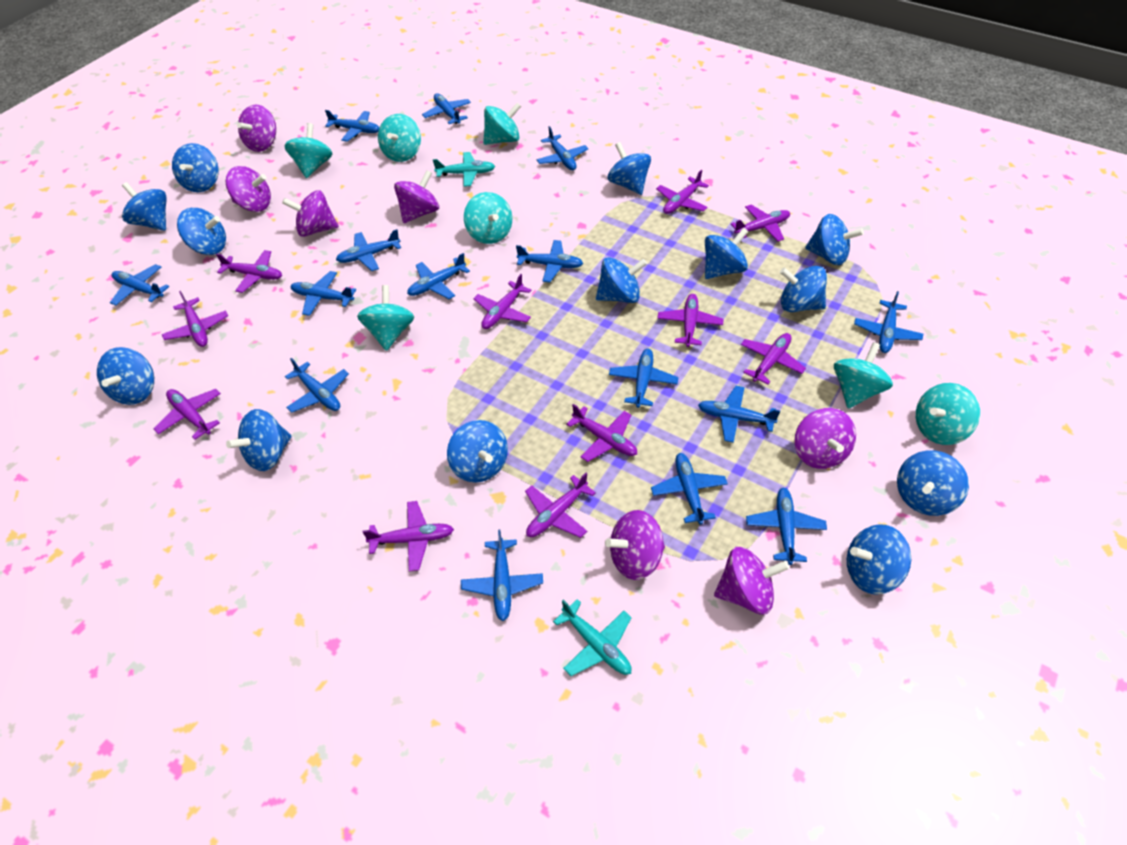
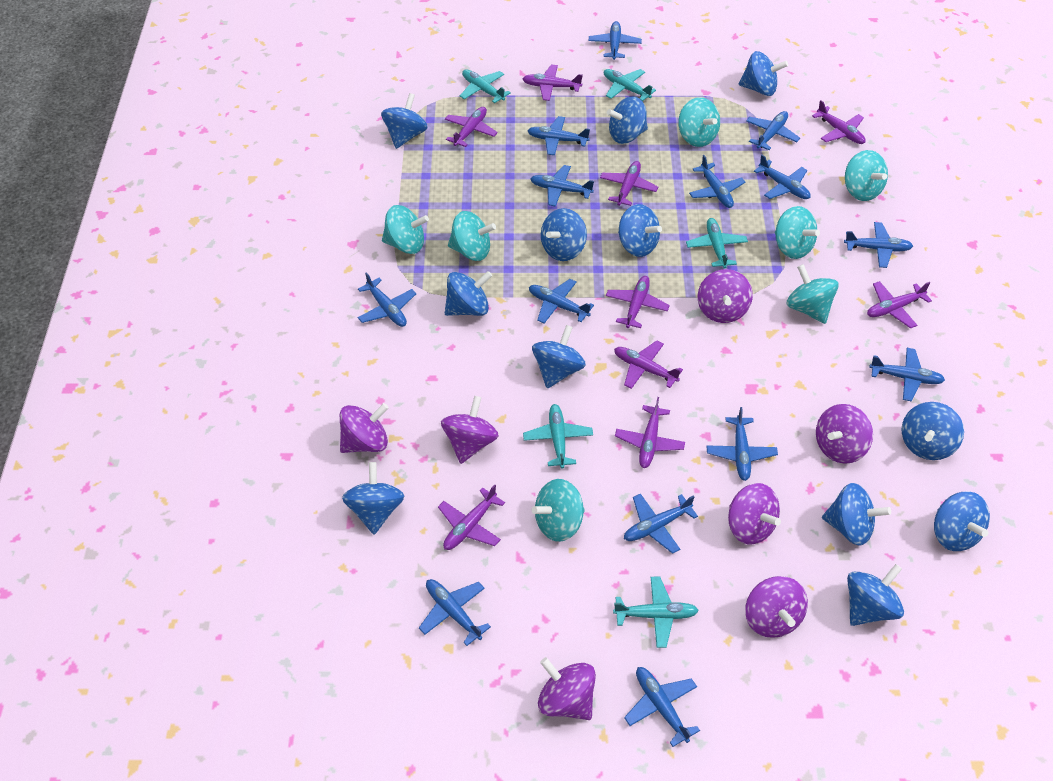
blue plane: [110,264,169,306] [285,358,349,413] [290,271,356,316] [325,110,379,142] [336,229,401,271] [407,253,470,299] [422,93,471,124] [461,529,543,621] [516,240,583,282] [537,126,588,170] [609,349,679,408] [651,453,728,525] [698,386,780,443] [746,488,827,565] [854,291,923,353] = 15 -> [358,272,416,327] [419,579,491,646] [528,116,590,155] [529,279,594,324] [530,165,594,207] [589,21,642,60] [624,493,698,554] [624,667,700,747] [689,155,745,208] [706,407,778,481] [746,111,800,150] [754,155,810,199] [844,222,913,268] [869,348,945,401] = 14
blue spinning top: [97,347,154,405] [122,182,167,231] [172,143,219,192] [177,208,226,255] [226,409,292,471] [447,420,508,482] [596,257,647,303] [608,142,651,195] [705,227,748,279] [780,266,827,312] [805,214,864,265] [847,524,911,595] [897,450,969,516] = 13 -> [342,462,404,534] [381,93,428,149] [445,271,492,316] [532,325,586,388] [541,208,587,261] [607,96,648,144] [618,204,662,257] [738,51,788,96] [822,483,891,546] [847,564,904,626] [901,402,964,460] [934,492,990,551] = 12
purple plane: [154,389,221,440] [162,291,228,347] [216,250,282,293] [362,501,454,572] [473,274,531,329] [525,473,596,538] [566,404,637,462] [656,170,709,214] [657,294,724,347] [731,205,790,242] [741,333,806,385] = 11 -> [438,484,505,550] [445,107,498,147] [522,64,583,101] [600,161,658,206] [606,276,670,328] [614,340,683,389] [615,397,685,468] [812,100,866,144] [867,281,932,328] = 9
turquoise plane: [433,152,495,187] [553,599,632,676] = 2 -> [460,69,511,103] [523,404,593,469] [604,69,656,101] [613,577,699,648] [686,218,748,269] = 5

